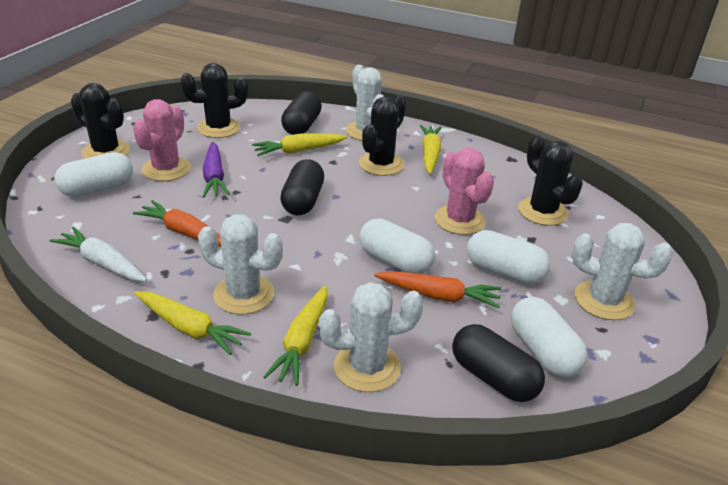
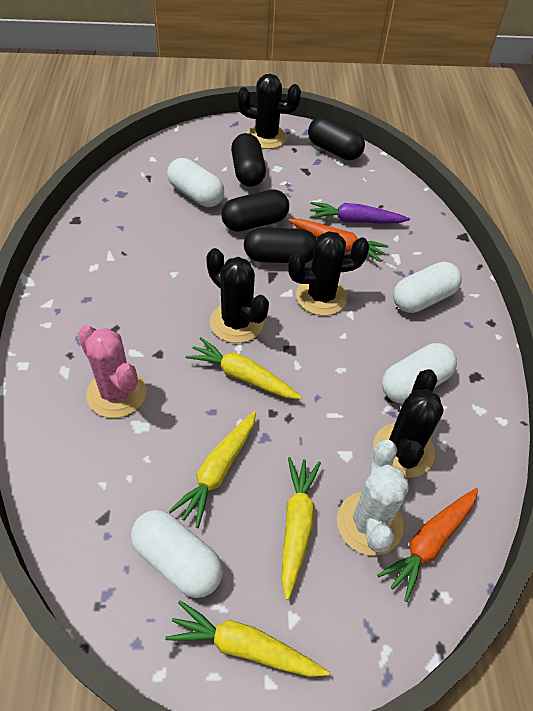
black capsule: [280,159,324,215] [281,92,322,135] [452,324,545,402] = 3 -> [221,189,289,232] [231,133,266,187] [244,227,316,263] [308,116,365,160] = 4
pink cactus: [133,99,191,181] [434,148,494,235] = 2 -> [78,325,147,418] = 1
white cactus: [198,214,283,315] [319,282,424,392] [346,65,384,141] [572,223,673,320] = 4 -> [337,439,409,555] = 1
white carrot: [50,226,147,281] = 1 -> none = 0

